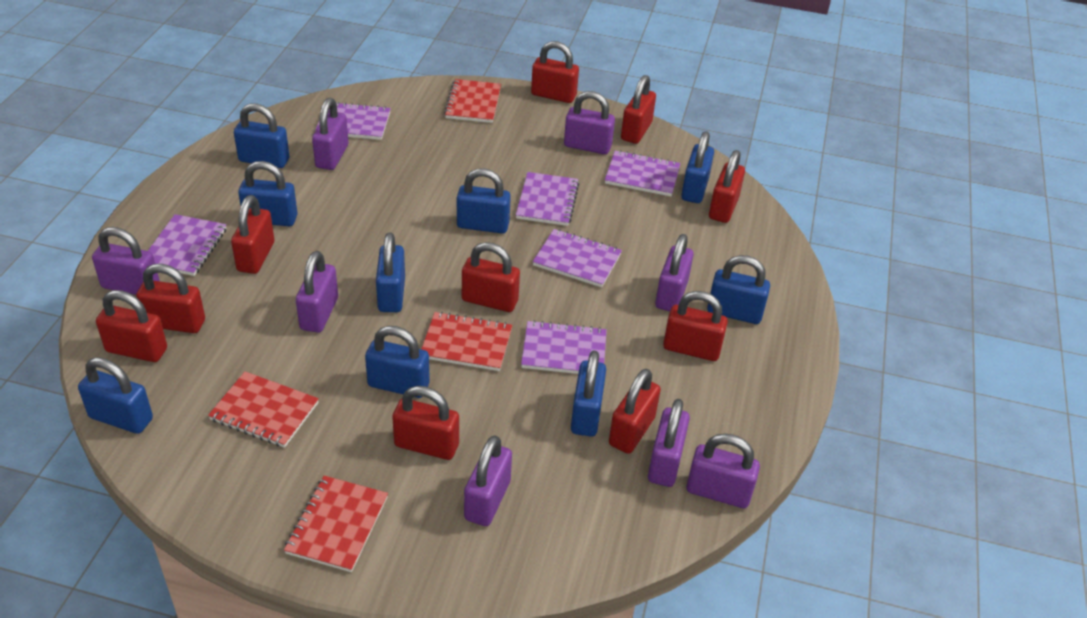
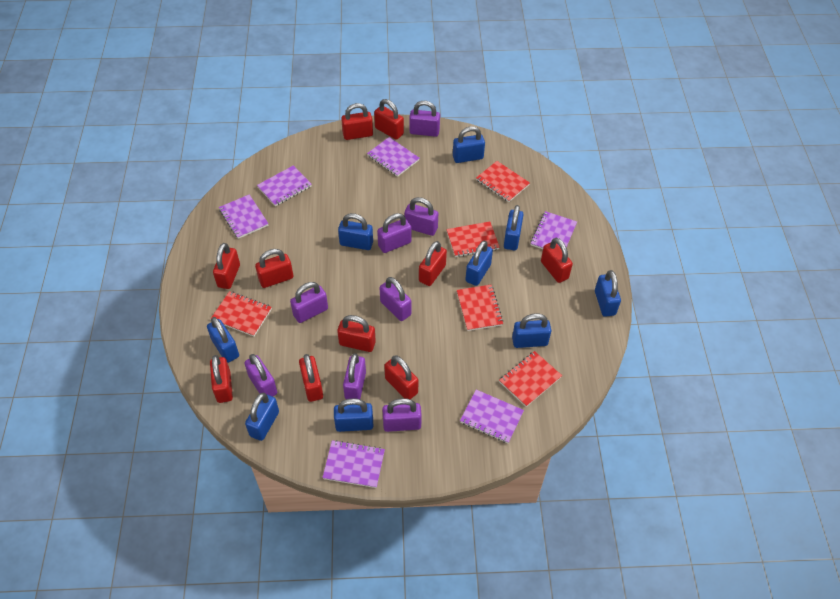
red notebook: [208,371,319,448] [284,476,388,572] [421,312,512,371] [444,79,501,123] = 4 -> [211,291,272,337] [446,222,500,257] [457,285,503,331] [476,161,530,202] [499,351,562,407] = 5

